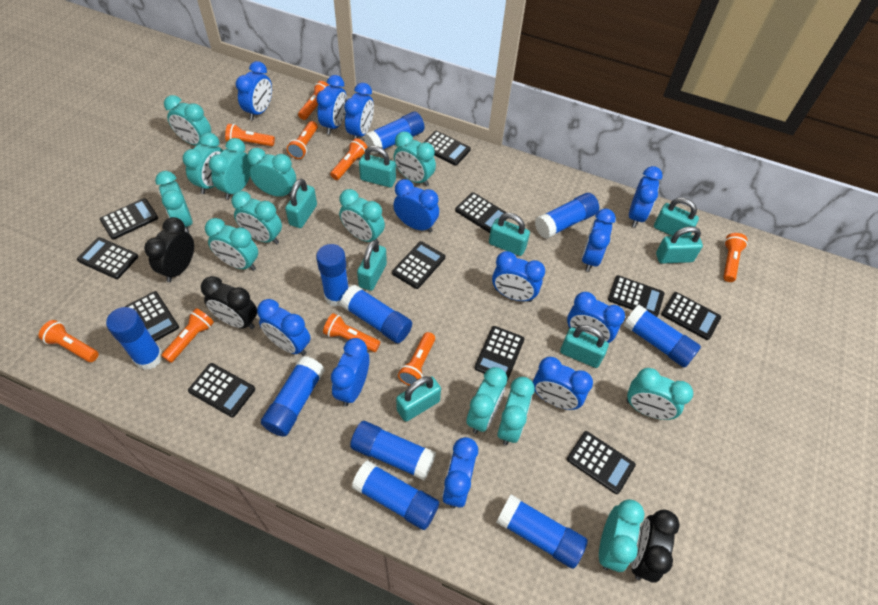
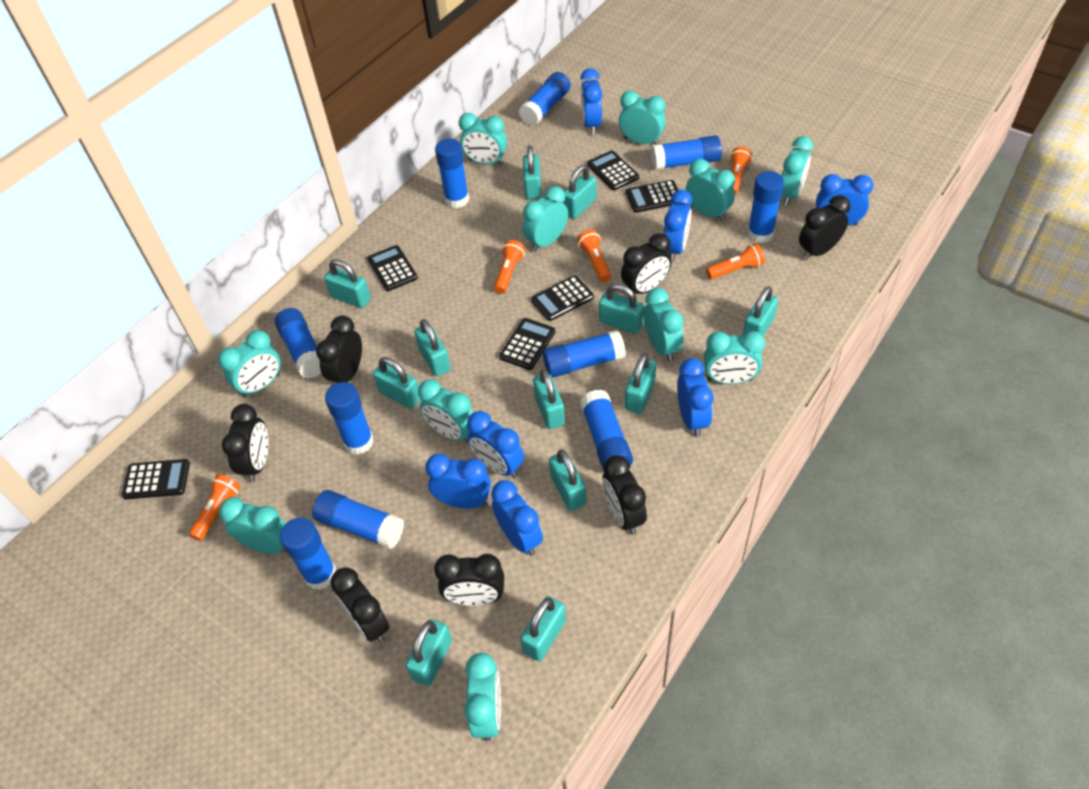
black calculator: [77,237,138,279] [100,198,158,240] [125,291,179,341] [188,363,255,417] [392,241,445,289] [424,131,471,166] [455,192,507,233] [475,326,524,381] [567,431,636,494] [608,275,665,317] [661,292,721,340] = 11 -> [122,459,190,500] [367,245,418,291] [499,318,556,370] [531,275,594,321] [587,150,639,190] [626,180,678,213] = 6
black clock: [144,217,194,282] [201,276,257,329] [631,510,680,583] = 3 -> [222,404,269,482] [316,316,362,383] [330,567,389,643] [434,554,504,606] [602,455,647,535] [621,233,672,294] [799,195,850,260] = 7
blue clock: [236,61,272,120] [257,299,311,356] [316,75,347,135] [331,338,369,406] [344,83,374,140] [393,179,439,233] [442,437,478,509] [492,251,545,302] [533,357,593,410] [567,292,625,343] [582,209,616,272] [629,166,663,228] = 12 -> [425,454,491,509] [467,411,524,478] [491,480,543,556] [580,68,602,134] [664,190,692,261] [677,358,713,437] [816,174,873,226] = 7
orange flashlight: [39,320,99,362] [161,308,214,363] [225,124,275,146] [287,121,318,159] [298,81,329,120] [323,313,380,352] [330,138,368,180] [398,332,435,386] [723,233,748,282] = 9 -> [189,474,240,541] [494,240,525,294] [577,230,611,282] [706,243,765,279] [730,147,752,195] = 5
turquoise clock: [155,171,192,233] [164,95,211,146] [183,133,223,194] [205,218,258,271] [209,138,252,199] [231,191,282,244] [247,148,296,197] [339,189,385,244] [393,132,436,186] [466,367,507,434] [497,377,535,445] [599,499,645,572] [626,368,693,420] = 13 -> [218,330,280,397] [219,497,287,554] [418,379,474,442] [459,113,507,165] [464,653,501,741] [523,186,568,252] [619,91,666,145] [643,288,684,362] [686,159,735,221] [704,331,765,384] [782,136,813,206] = 11
turquoise padlock: [285,179,317,228] [357,240,387,291] [359,146,396,188] [396,376,441,422] [489,213,530,256] [560,325,609,368] [654,198,699,236] [656,226,703,264] = 8 -> [324,259,371,308] [373,357,421,409] [406,619,452,686] [414,319,451,376] [521,596,566,662] [523,145,541,199] [533,369,565,429] [549,450,587,511] [563,165,597,219] [599,284,644,334] [625,353,656,413] [743,286,778,336] = 12

